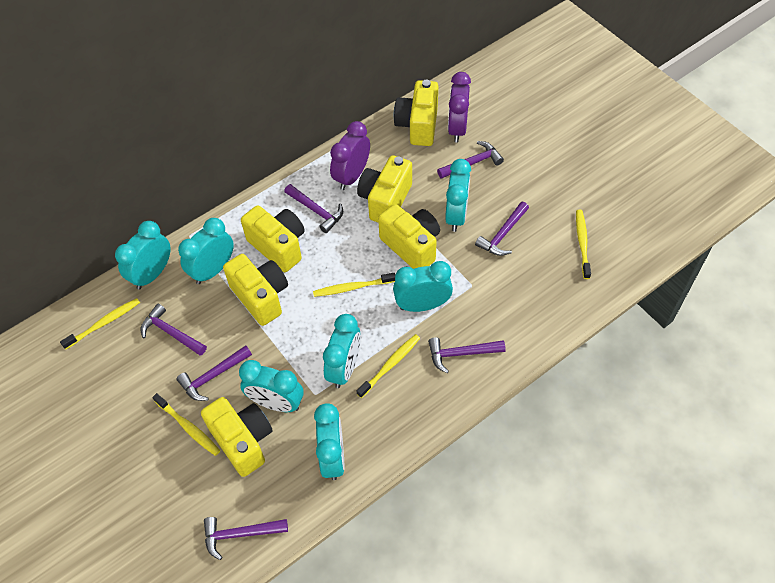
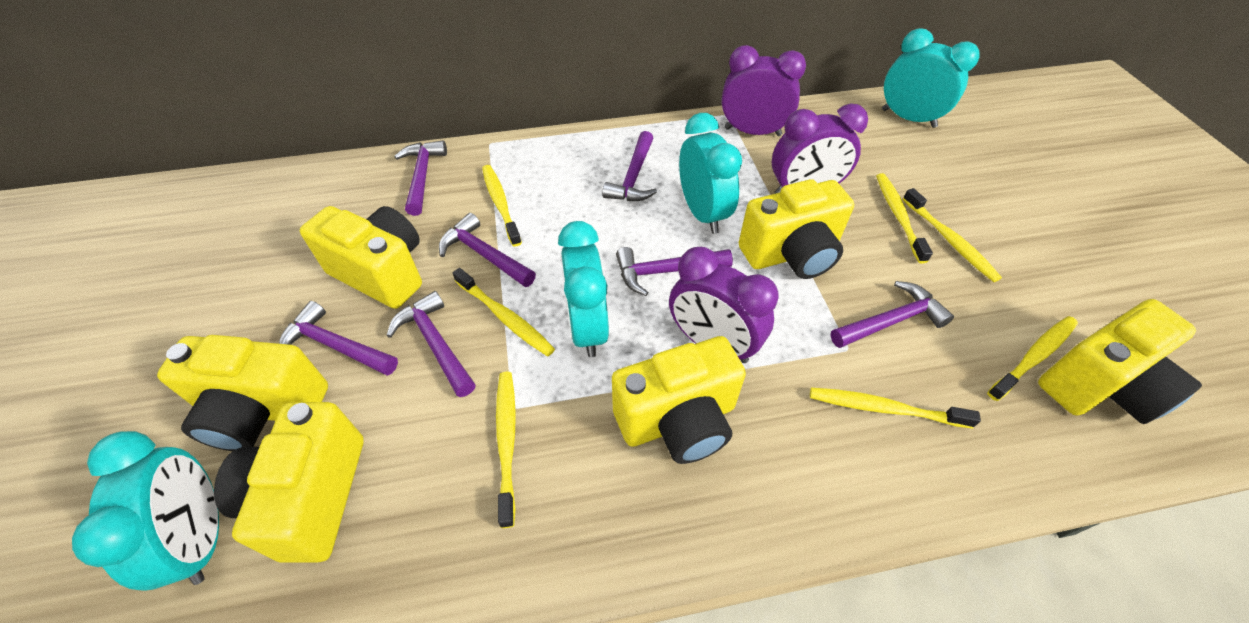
purple clock: [330,121,370,190] [448,72,471,143] = 2 -> [669,247,778,363] [721,45,806,136] [772,104,868,194] = 3
turquoise clock: [115,221,171,289] [178,218,234,284] [239,360,304,412] [314,403,345,480] [323,314,361,388] [393,261,453,312] [445,159,471,232] = 7 -> [72,431,219,591] [558,221,609,357] [679,113,742,234] [882,28,979,128] = 4
yellow toothbrush: [60,298,140,349] [152,393,220,456] [313,273,395,297] [357,334,420,398] [576,210,591,279] = 5 -> [452,268,555,357] [482,165,522,247] [496,372,516,528] [810,388,981,428] [876,173,933,263] [903,188,1002,282] [987,316,1078,401] = 7

